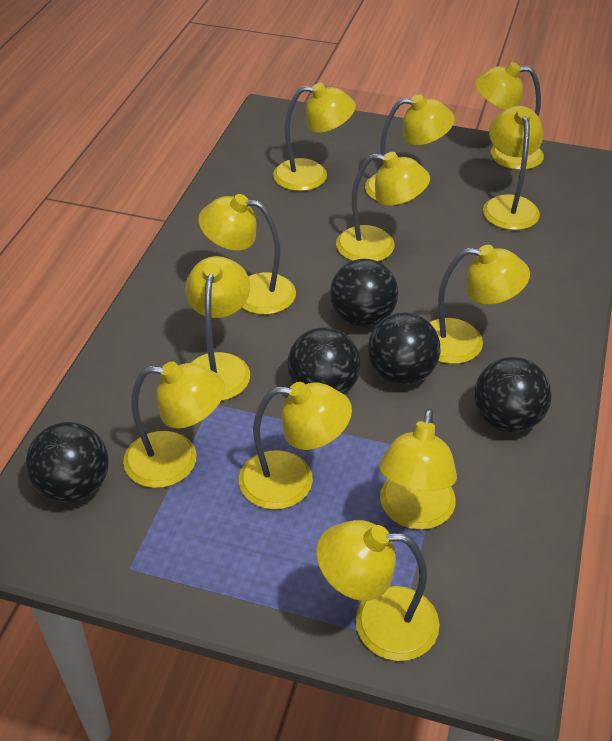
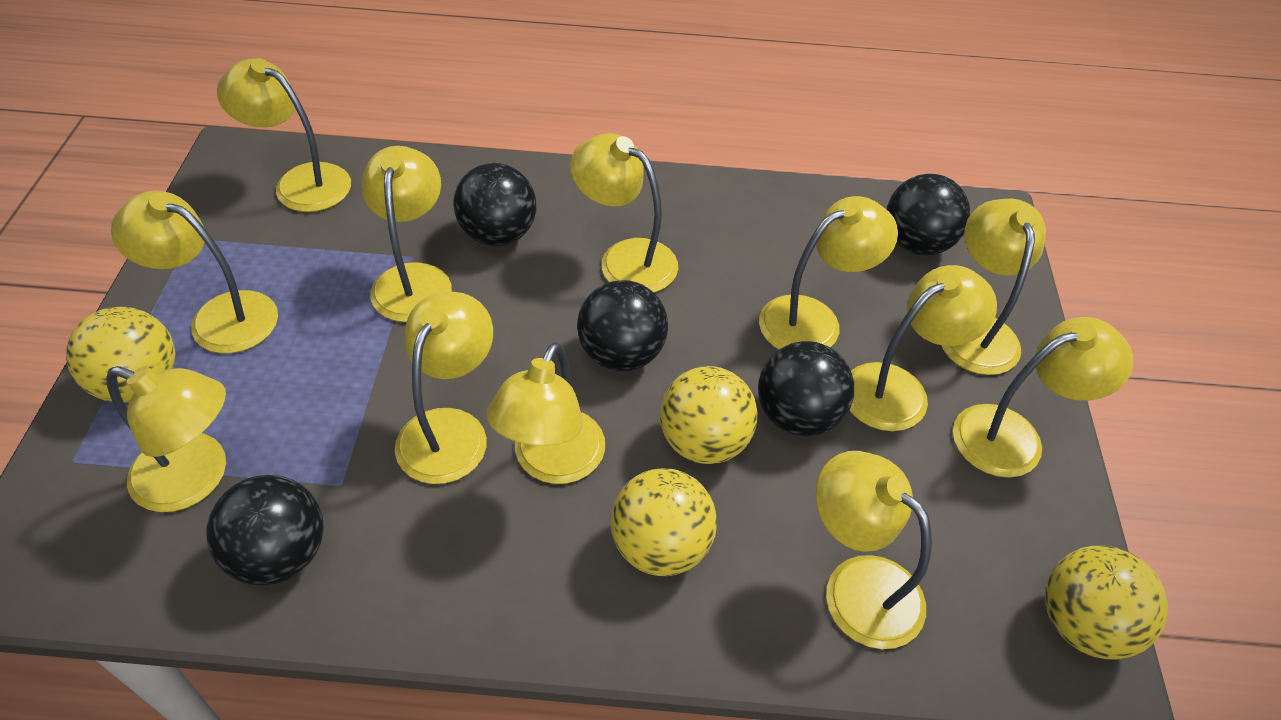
yellow ball: none = 0 -> [66,307,175,403] [611,468,717,576] [660,366,758,464] [1045,546,1168,660] = 4

